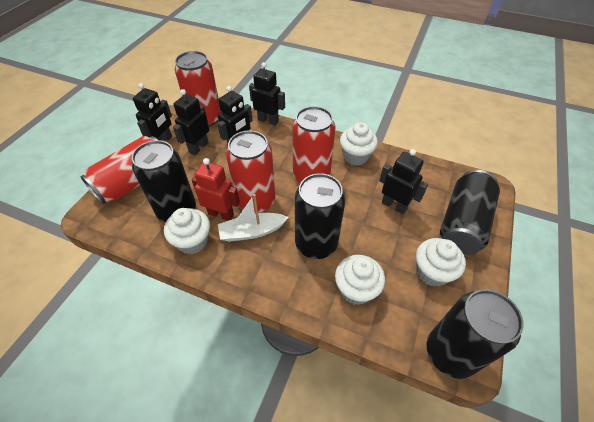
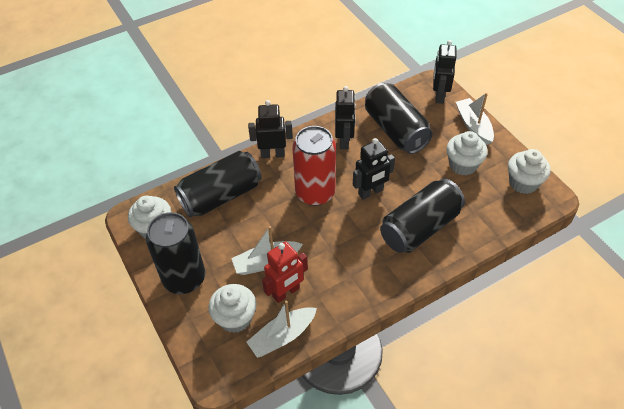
black robot: [133,83,172,141] [173,89,209,155] [217,86,253,145] [249,62,285,126] [379,149,428,214] = 5 -> [248,100,293,158] [335,86,356,150] [353,138,395,200] [433,40,456,104] = 4
red can: [80,136,158,205] [175,51,221,127] [226,130,275,213] [292,106,336,183] = 4 -> [292,126,336,206] = 1
white boat: [218,194,288,242] = 1 -> [231,226,303,275] [246,301,317,358] [456,93,494,145] = 3

